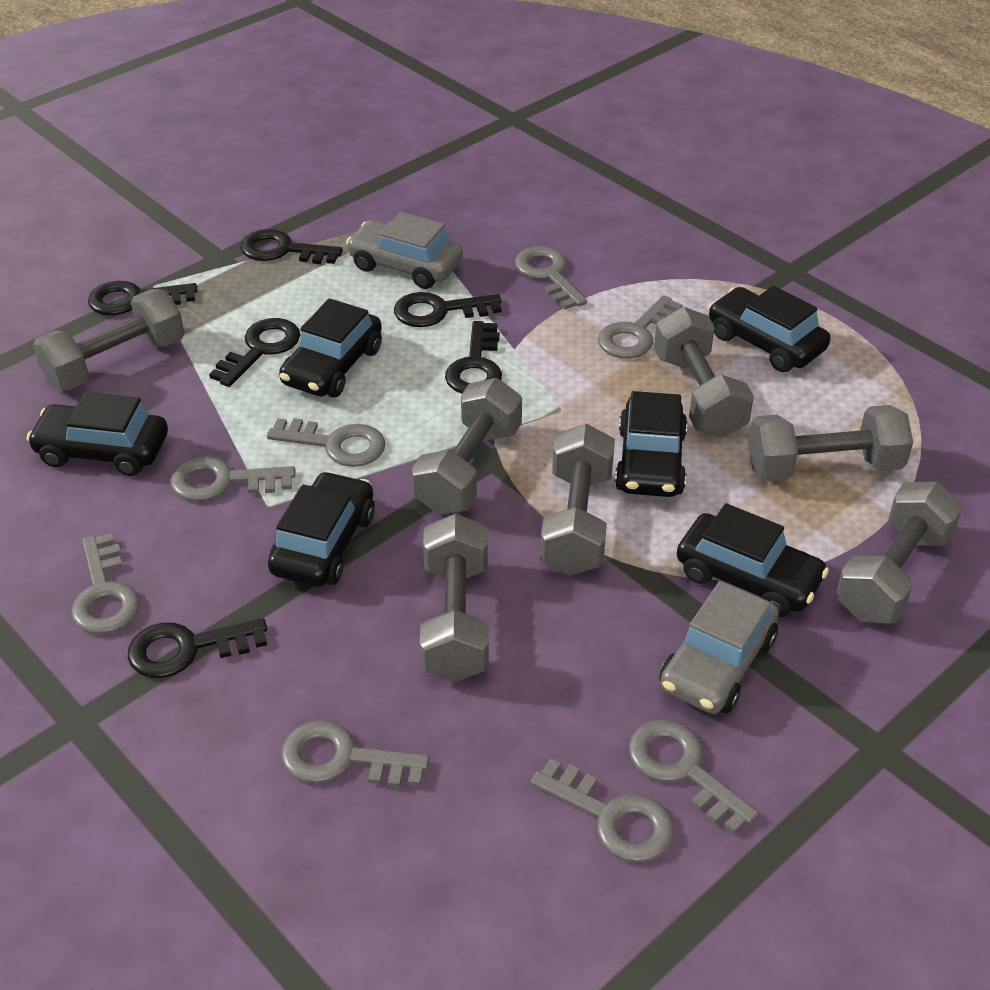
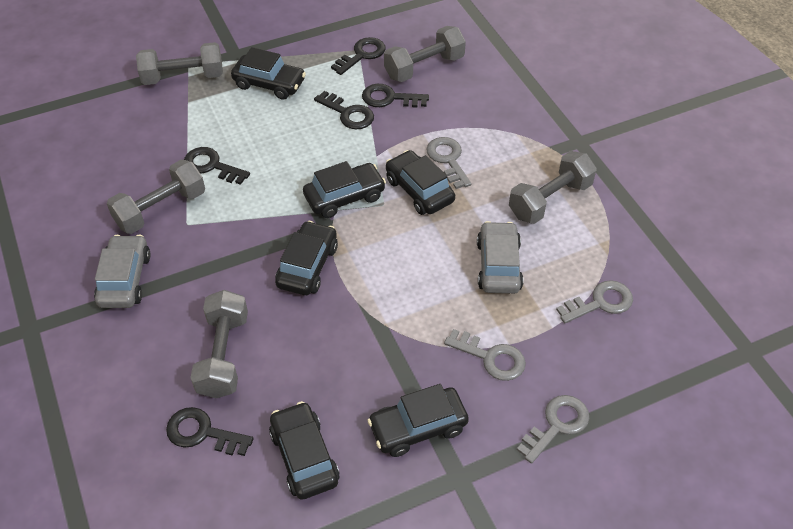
black key: [88,281,197,315] [128,618,267,678] [209,318,300,387] [240,229,343,264] [394,292,502,327] [445,321,502,394] = 6 -> [166,407,254,456] [184,147,250,185] [314,91,374,129] [331,37,386,75] [362,84,429,108] = 5
grey dumbbell: [33,289,184,390] [412,378,522,515] [420,513,489,682] [540,424,615,575] [654,307,754,438] [748,405,913,481] [836,482,963,624] = 7 -> [106,159,205,234] [136,42,223,85] [190,290,248,398] [384,26,466,82] [509,151,597,224] = 5
grey key: [71,533,140,634] [170,456,295,501] [267,418,385,467] [281,720,430,788] [515,246,587,310] [530,758,674,862] [598,295,683,359] [629,719,759,835] = 8 -> [426,137,471,189] [444,329,526,381] [517,395,589,464] [556,280,633,323] = 4

